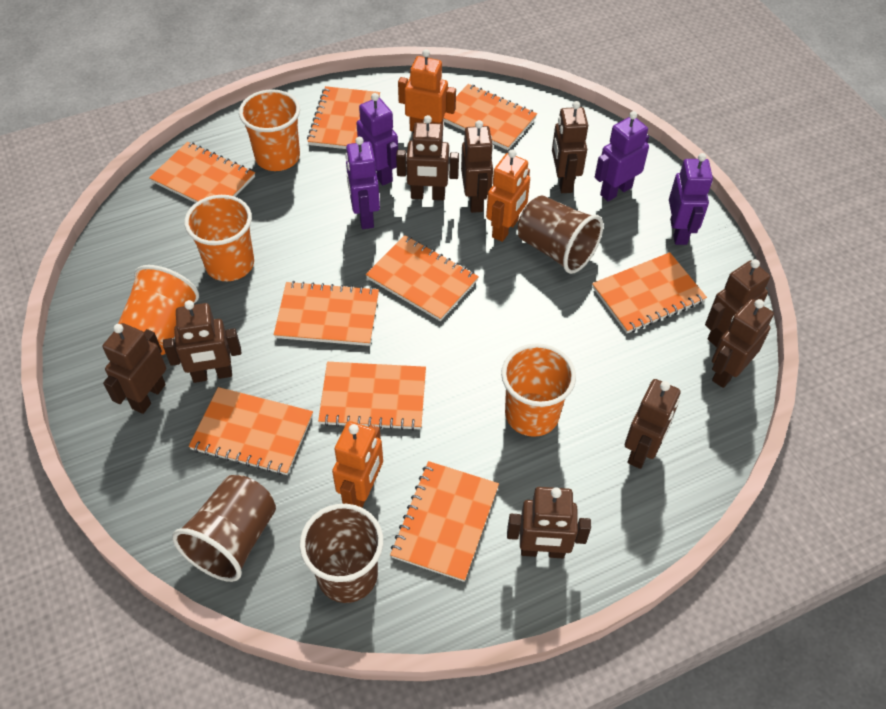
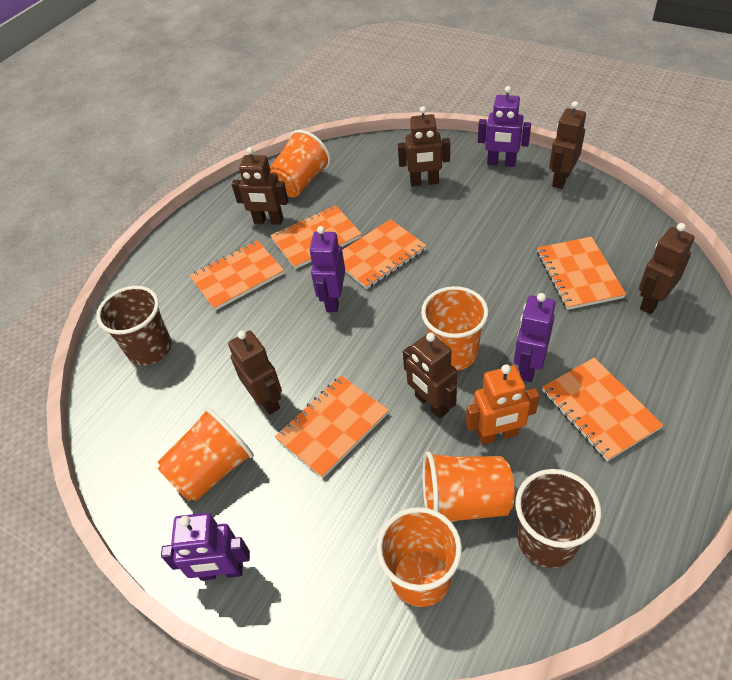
brown cup: [172,475,276,582] [300,504,383,603] [518,195,603,274] = 3 -> [96,286,172,366] [516,469,602,568] = 2
brown robot: [103,323,166,414] [163,300,241,383] [396,115,459,200] [461,120,493,213] [507,487,591,558] [552,101,588,193] [625,379,680,469] [705,259,770,347] [712,299,774,388] = 9 -> [228,330,282,415] [232,147,288,225] [398,106,450,187] [403,333,457,419] [549,101,586,189] [639,223,695,314] = 6
orange cup: [118,265,199,355] [184,195,254,281] [239,89,300,171] [501,343,576,437] = 4 -> [158,407,254,502] [270,130,331,197] [377,507,462,607] [421,286,488,371] [423,451,515,522] = 5
orange notebook: [149,142,255,203] [188,387,313,475] [274,281,379,346] [307,86,380,149] [318,362,426,431] [366,235,479,321] [390,461,499,582] [443,84,537,150] [592,252,707,333] = 9 -> [189,240,284,311] [270,205,362,269] [275,376,389,478] [342,219,427,289] [537,237,626,310] [542,358,663,461] = 6
orange robot: [332,421,383,507] [398,49,456,132] [486,149,530,242] = 3 -> [466,365,540,445] = 1

